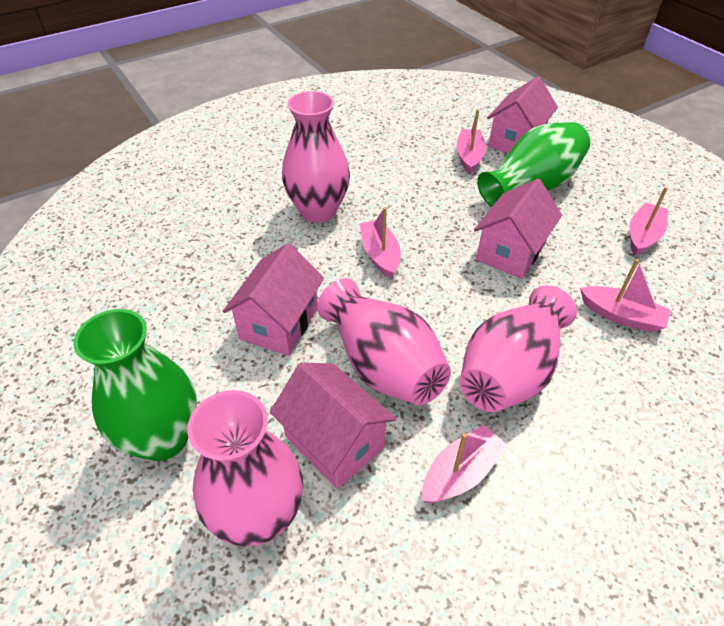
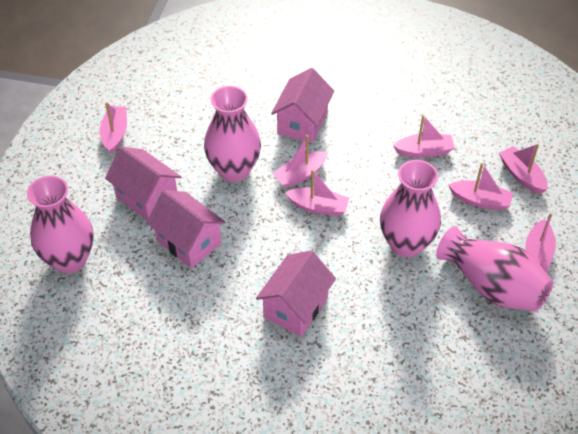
green vase: [73,309,197,461] [477,122,590,207] = 2 -> none = 0
pink boat: [359,207,401,279] [422,425,507,503] [456,109,486,174] [580,259,671,332] [629,187,668,256] = 5 -> [100,102,127,154] [272,135,328,188] [285,169,349,216] [393,115,455,158] [448,163,513,210] [499,143,548,194] [525,213,556,273] = 7

